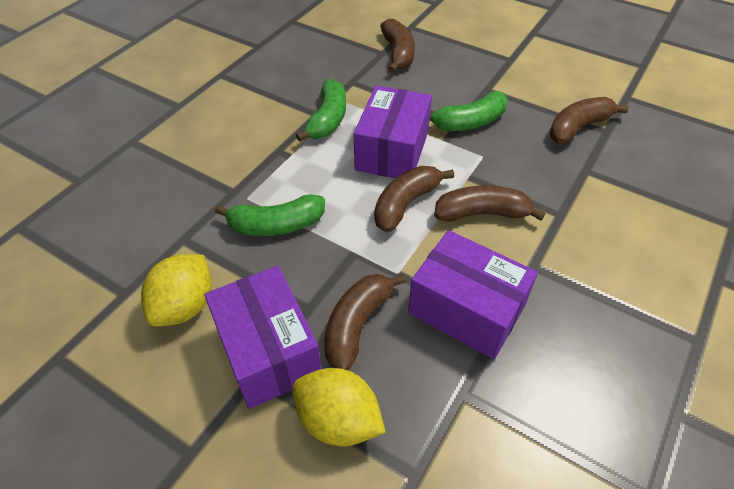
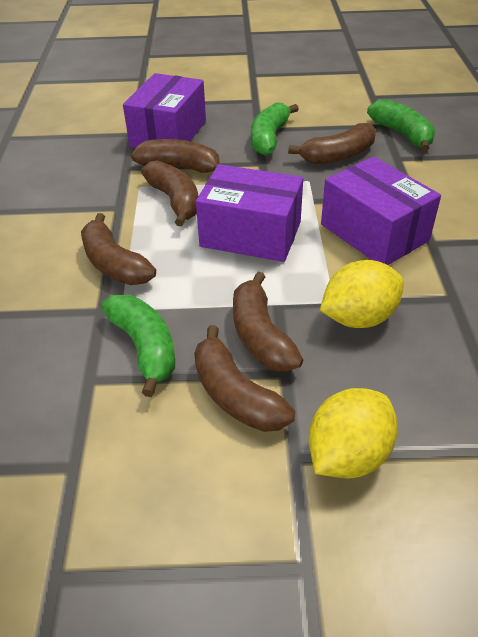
brown banana: [324,274,406,371] [374,166,454,233] [380,19,415,73] [434,186,545,222] [549,97,629,144] = 5 -> [81,213,156,285] [131,139,219,173] [141,160,198,226] [194,325,295,432] [233,272,303,372] [288,123,376,164] = 6

